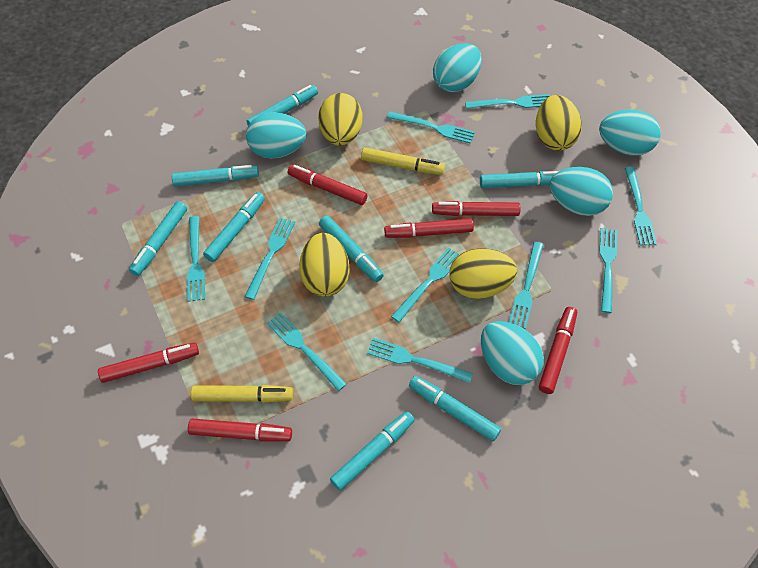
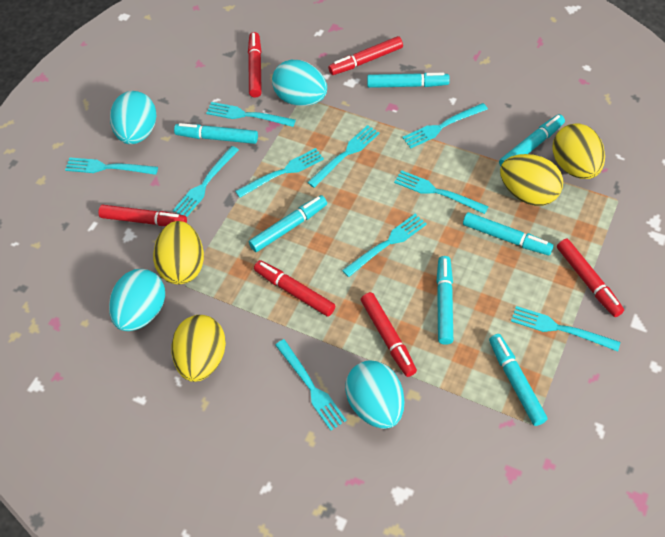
turquoise egg: [246,113,306,159] [433,43,482,92] [481,321,544,385] [550,167,613,216] [599,110,661,156] = 5 -> [109,269,165,331] [110,91,156,144] [272,60,327,106] [345,360,404,429] = 4
turquoise marker: [129,201,187,276] [172,165,259,187] [203,192,265,262] [247,85,318,125] [319,216,384,282] [330,411,415,491] [409,376,501,441] [480,171,558,188] = 8 -> [174,123,258,144] [249,195,327,252] [367,73,450,88] [436,256,453,345] [463,212,554,255] [489,334,547,426] [499,114,565,166] = 7
yellow marker: [191,385,293,403] [361,147,445,175] = 2 -> none = 0

